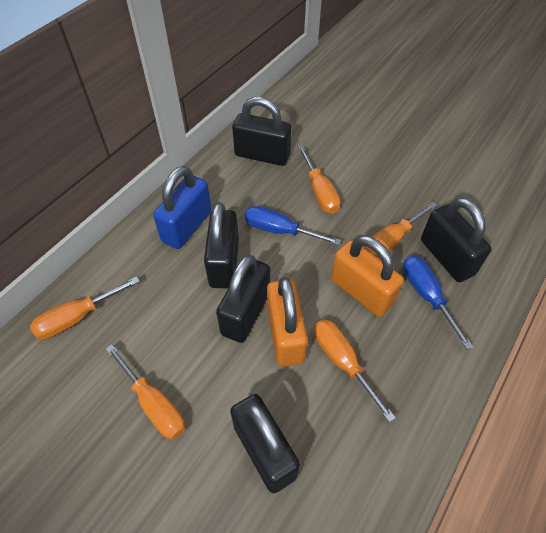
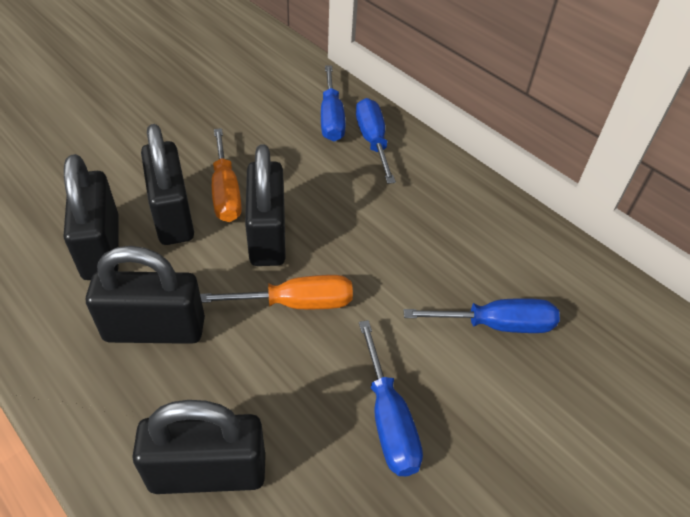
blue padlock: [153,166,212,249] = 1 -> none = 0
blue screwdriver: [245,206,341,245] [403,256,473,350] = 2 -> [321,66,346,141] [356,98,396,184] [359,320,423,476] [404,298,560,333] = 4
orange padlock: [267,277,308,367] [331,235,404,317] = 2 -> none = 0
orange screwdriver: [30,276,140,339] [106,344,185,440] [298,145,340,214] [314,319,396,422] [364,202,438,259] = 5 -> [200,275,353,309] [212,128,242,222] = 2

